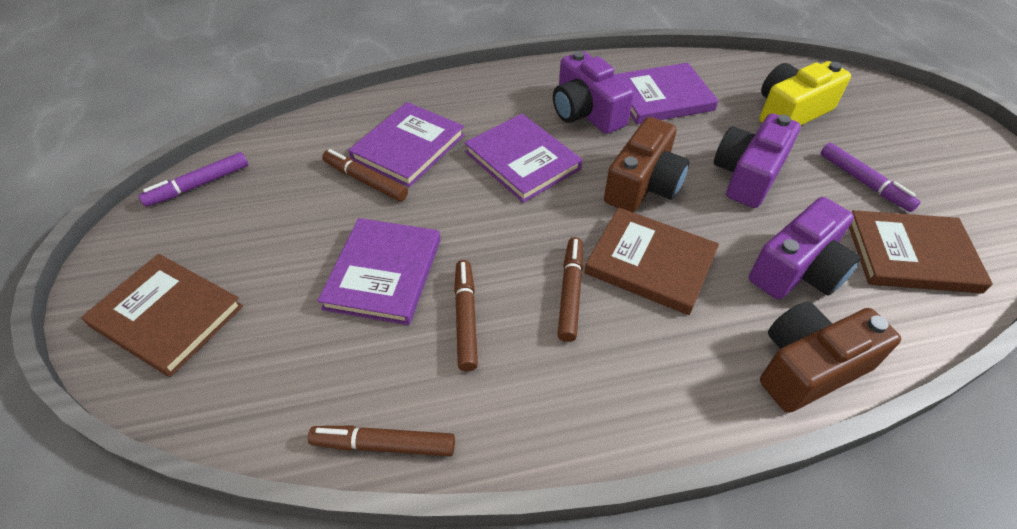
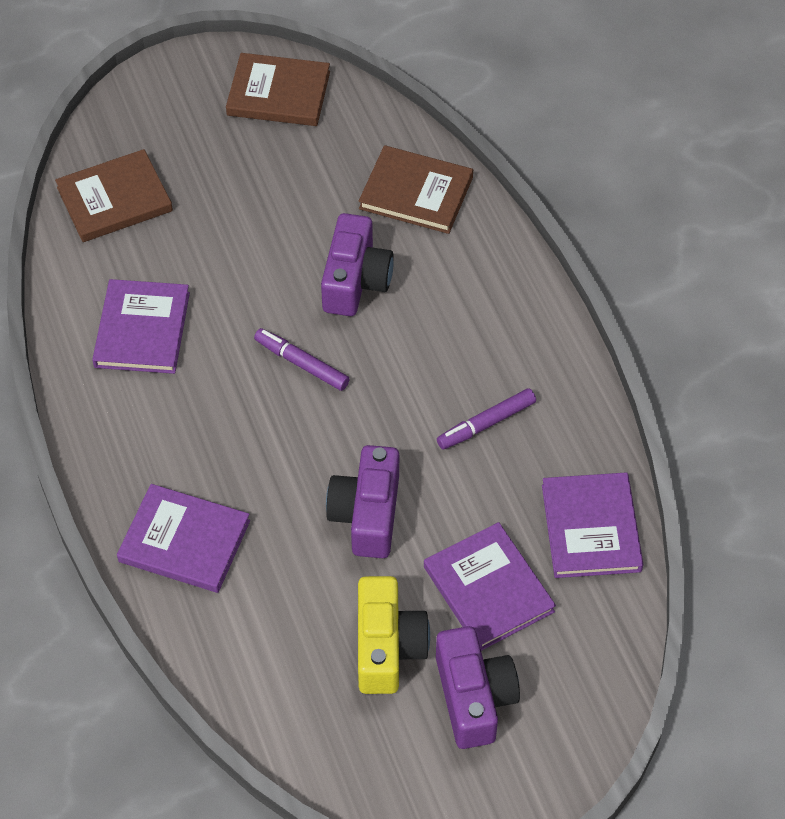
brown camera: [604,117,690,212] [760,302,901,413] = 2 -> none = 0
brown marker: [308,426,455,456] [322,149,408,201] [454,260,478,371] [557,237,583,342] = 4 -> none = 0

